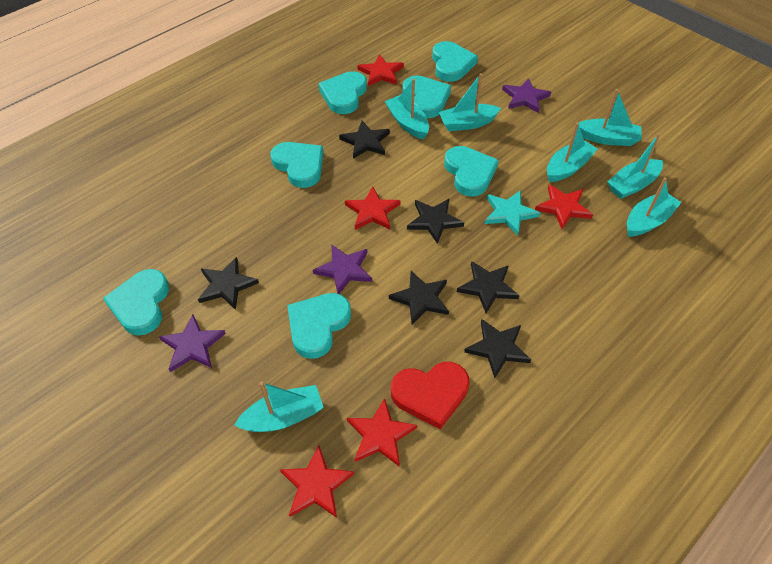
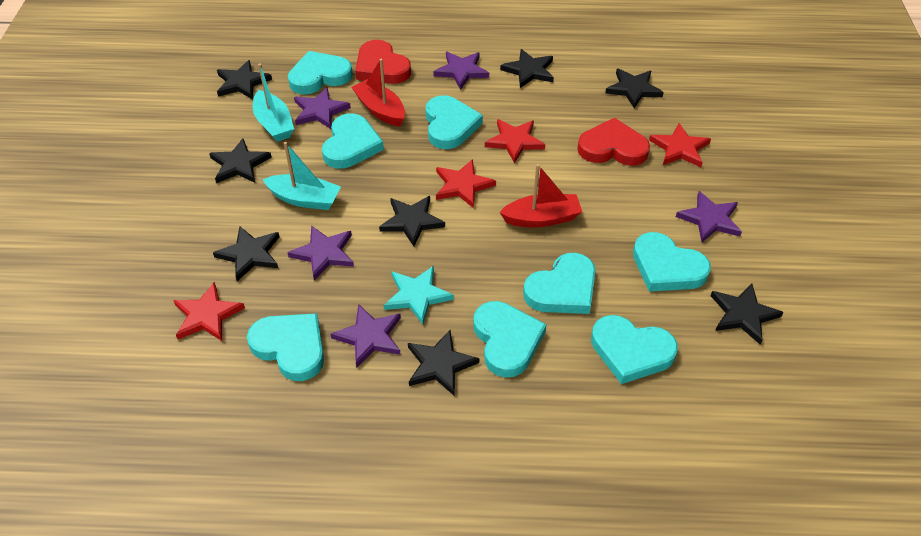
black star: [198,257,259,310] [339,121,390,159] [389,271,449,324] [407,199,464,244] [457,261,519,314] [464,319,531,378] = 6 -> [209,138,272,183] [213,227,280,281] [217,60,272,100] [379,196,445,247] [408,330,479,396] [500,49,554,88] [605,68,664,108] [710,284,784,344] = 8
purple star: [159,315,226,372] [313,245,372,294] [502,78,551,113] = 3 -> [287,225,354,280] [294,87,351,129] [331,304,401,368] [433,52,489,90] [676,191,742,242] = 5
red boat: none = 0 -> [352,59,405,126] [499,164,582,228] = 2
red heart: [391,362,470,430] = 1 -> [355,40,411,84] [577,118,650,166] = 2
red star: [280,446,354,518] [345,186,401,230] [347,398,417,467] [357,54,404,86] [535,184,593,229] = 5 -> [173,282,245,341] [436,159,496,208] [485,119,546,163] [649,123,711,167] = 4
turquoise boat: [234,382,324,432] [385,79,429,139] [439,73,501,131] [547,123,598,182] [579,89,642,146] [608,133,663,199] [627,177,682,237] = 7 -> [253,63,294,142] [262,142,341,210] = 2
turquoise heart: [103,269,169,336] [271,142,323,188] [287,293,351,359] [318,71,367,114] [402,76,451,118] [432,41,478,82] [444,146,499,197] = 7 -> [247,313,324,381] [288,51,353,94] [322,113,384,169] [425,95,483,149] [473,301,547,377] [523,253,596,314] [591,315,678,384] [633,232,711,292] = 8

